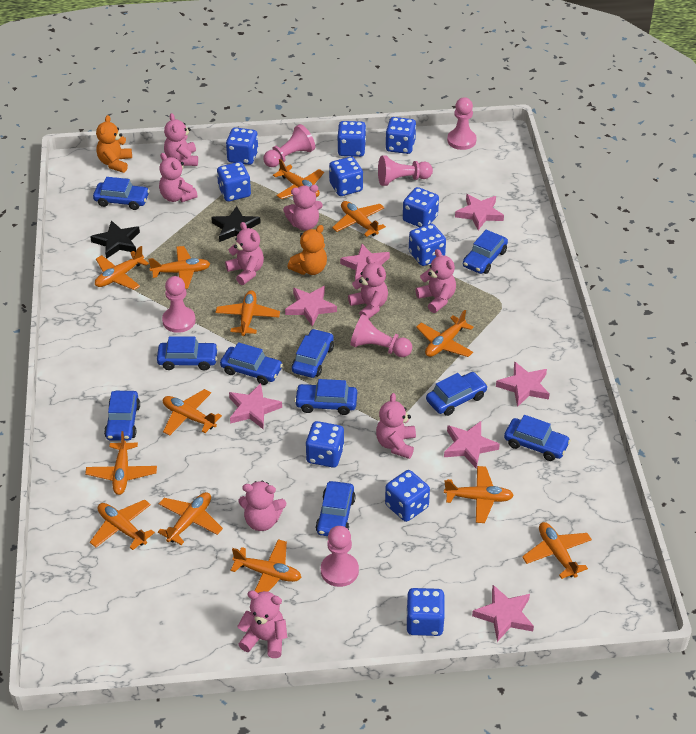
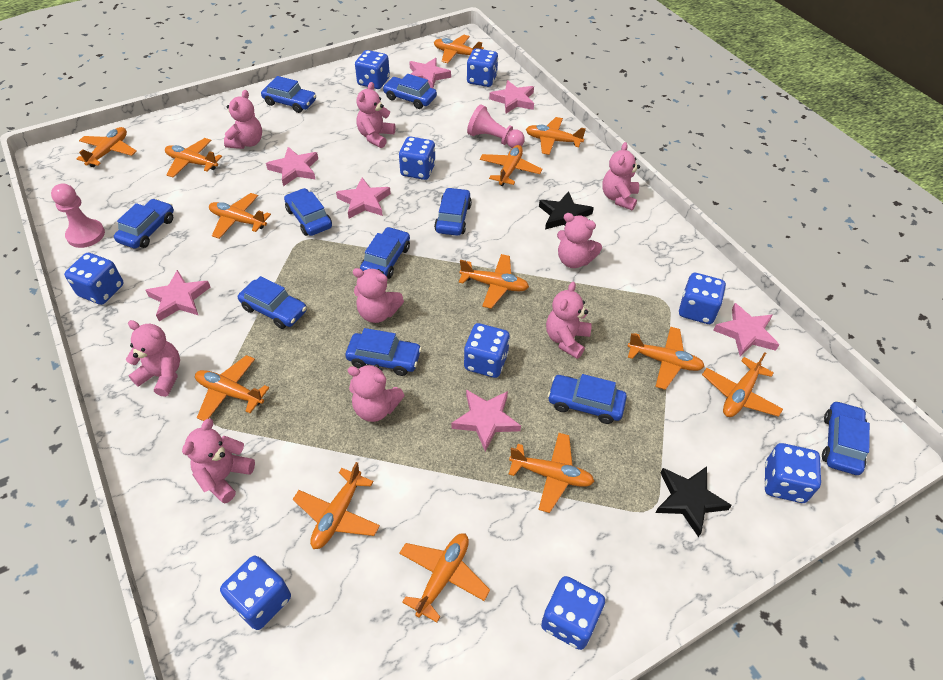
blue dice: [217,162,251,202] [226,127,258,165] [306,421,344,468] [329,157,363,196] [337,121,366,157] [385,117,416,154] [385,470,430,522] [403,187,439,227] [406,588,445,636] [409,224,446,266] = 10 -> [64,253,124,305] [220,555,291,630] [355,50,390,89] [399,136,436,180] [464,323,510,378] [467,48,498,87] [541,576,605,650] [679,273,726,324] [765,443,821,503] = 9
orange teddy bear: [96,115,132,173] [287,225,327,275] = 2 -> none = 0
pink pawn: [162,276,196,333] [263,124,315,167] [321,526,359,587] [350,314,412,357] [378,156,433,186] [447,97,477,150] = 6 -> [51,183,105,248] [467,104,525,148] = 2

